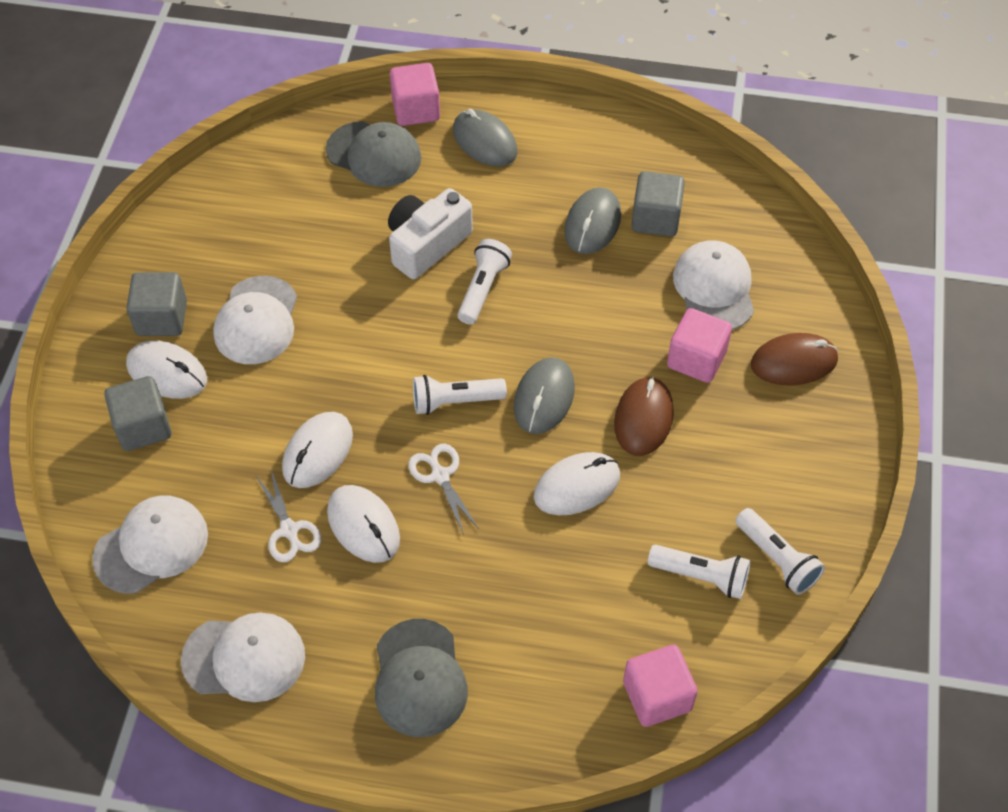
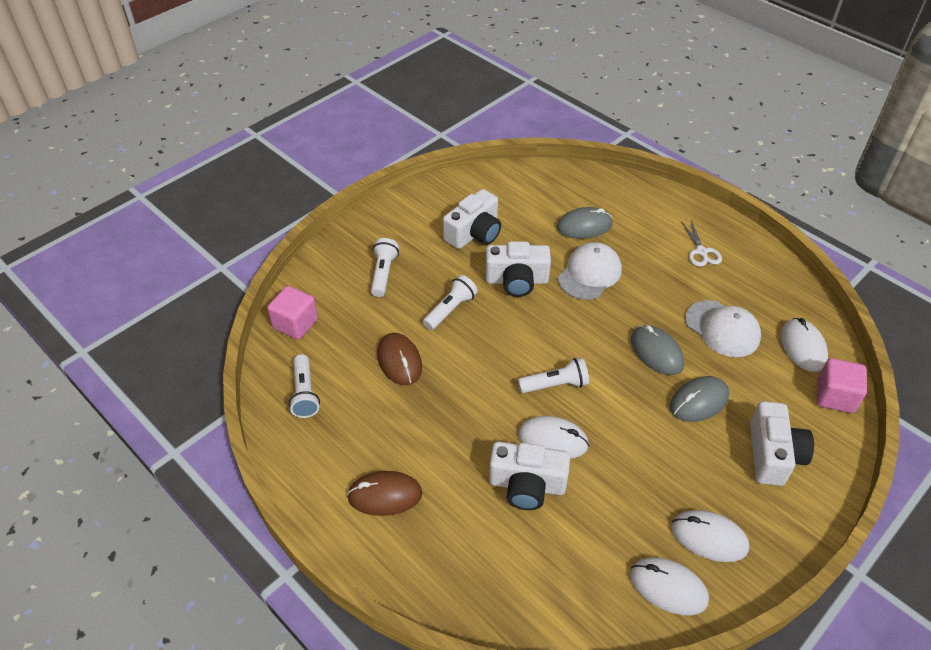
grey cap: [326,121,422,187] [375,619,468,737] = 2 -> none = 0
grey cube: [104,376,171,451] [126,272,187,336] [631,171,685,237] = 3 -> none = 0
pink cube: [390,63,440,126] [623,645,698,727] [667,308,732,383] = 3 -> [267,286,318,339] [817,358,867,413] = 2
white camera: [388,188,473,279] = 1 -> [443,189,501,249] [486,241,551,297] [489,442,570,510] [750,401,814,486] = 4
white cap: [92,495,208,594] [181,613,305,702] [213,276,297,364] [673,241,754,330] = 4 -> [558,242,622,300] [685,300,761,357] = 2
white scissors: [256,469,321,562] [408,444,479,535] = 2 -> [681,220,722,267] = 1

